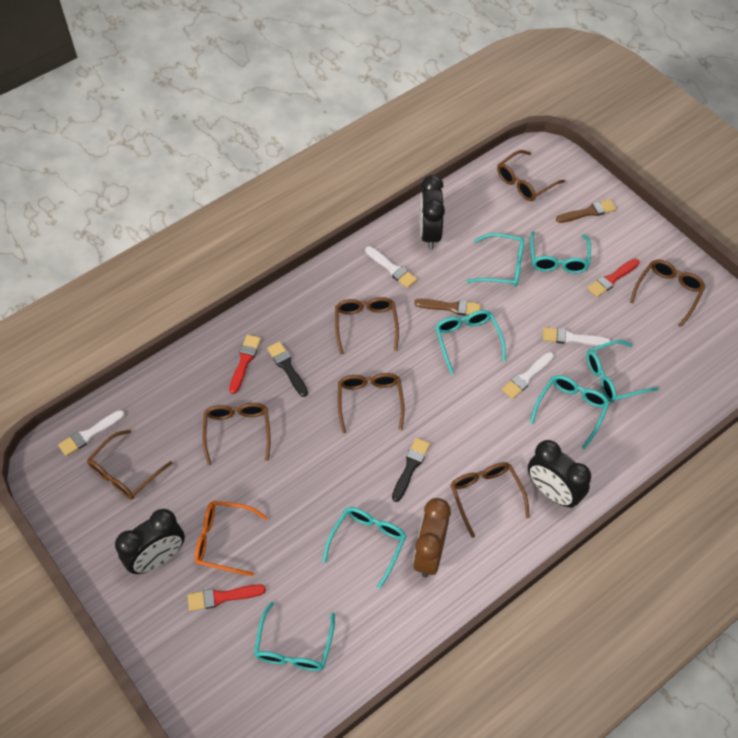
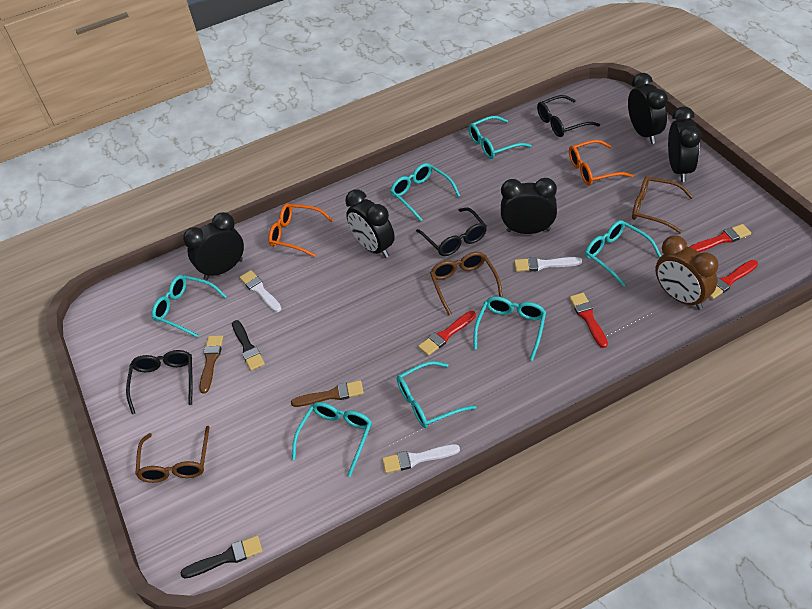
black clock: [115,509,185,574] [420,175,445,250] [528,440,591,508] = 3 -> [183,212,244,280] [345,189,395,258] [501,178,557,234] [628,73,668,144] [668,106,701,182] = 5
black glasses: none = 0 -> [126,350,193,414] [416,207,487,256] [537,95,600,137] = 3
brown glasses: [87,430,172,500] [203,403,271,465] [335,297,399,355] [338,373,404,433] [451,462,530,538] [497,150,565,201] [630,259,705,327] = 7 -> [135,426,210,483] [430,252,503,315] [632,176,693,234] = 3
orange glasses: [195,501,268,576] = 1 -> [268,203,333,257] [569,140,633,186] = 2
red brush: [188,584,266,611] [229,335,261,394] [587,258,639,297] = 3 -> [418,311,476,356] [569,293,608,348] [690,224,751,252] [709,260,758,299] = 4
white brush: [58,410,125,456] [365,246,417,288] [502,352,554,399] [543,327,611,346] = 4 -> [239,270,282,312] [382,444,460,473] [514,257,582,272] = 3

